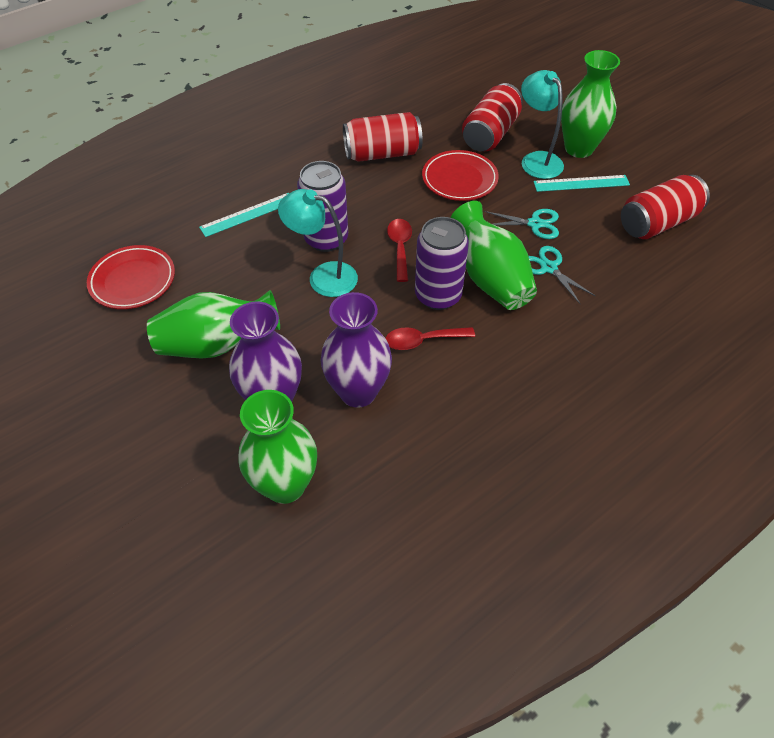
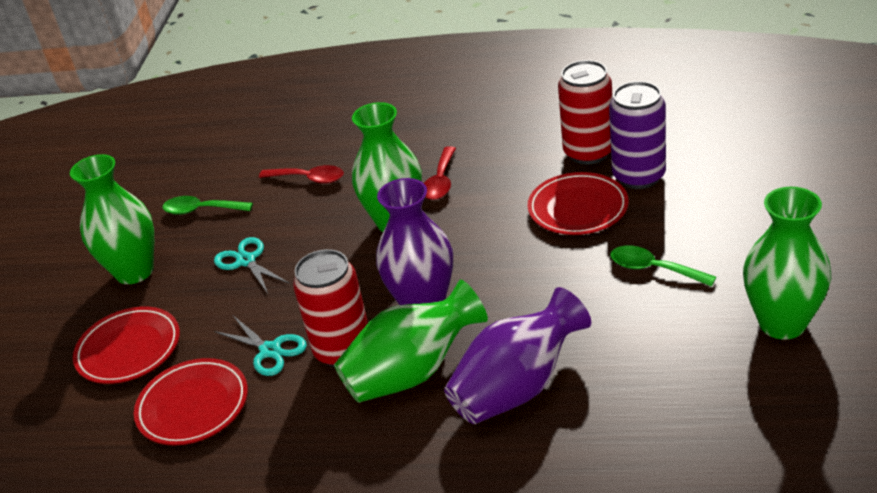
green spoon: none = 0 -> [162,196,253,215] [610,246,716,287] = 2
purple can: [297,161,348,252] [415,217,469,310] = 2 -> [609,81,666,189] = 1
red can: [343,112,423,162] [462,83,523,151] [621,175,710,239] = 3 -> [293,249,368,367] [558,60,613,165] = 2
red plate: [87,245,175,309] [422,150,499,201] = 2 -> [73,307,180,384] [134,358,248,445] [528,172,629,235] = 3
turquoise lamp: [278,189,358,297] [521,70,564,179] = 2 -> none = 0
turquoise ruler: [199,193,289,237] [533,175,630,192] = 2 -> none = 0

